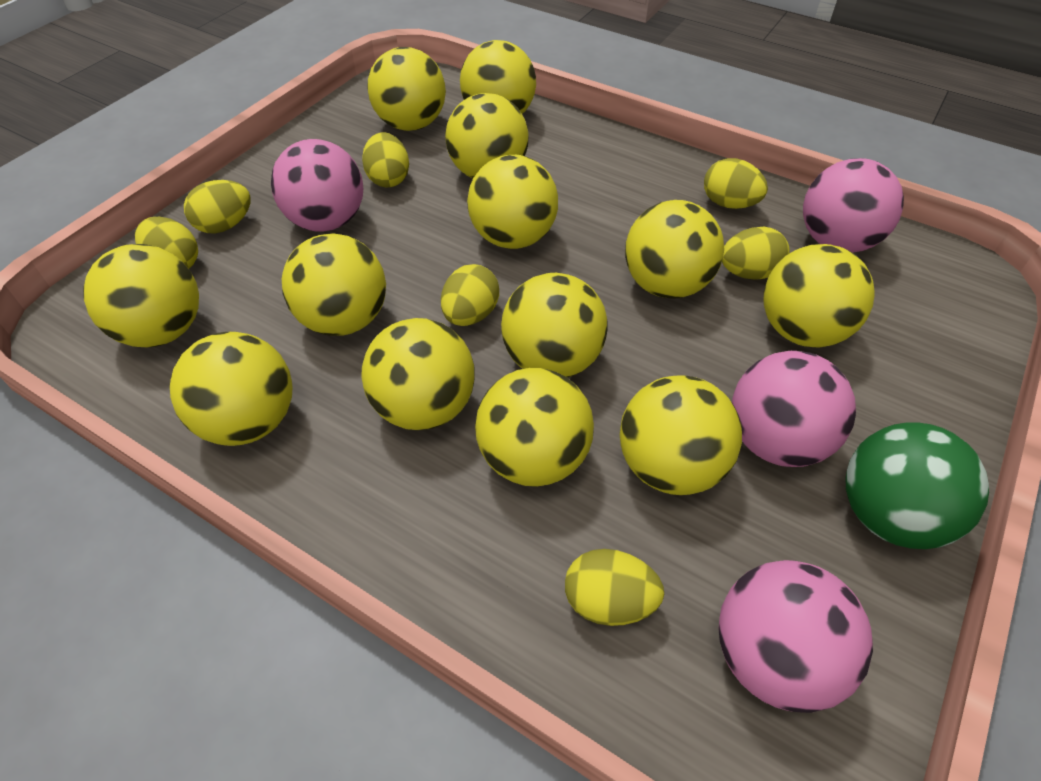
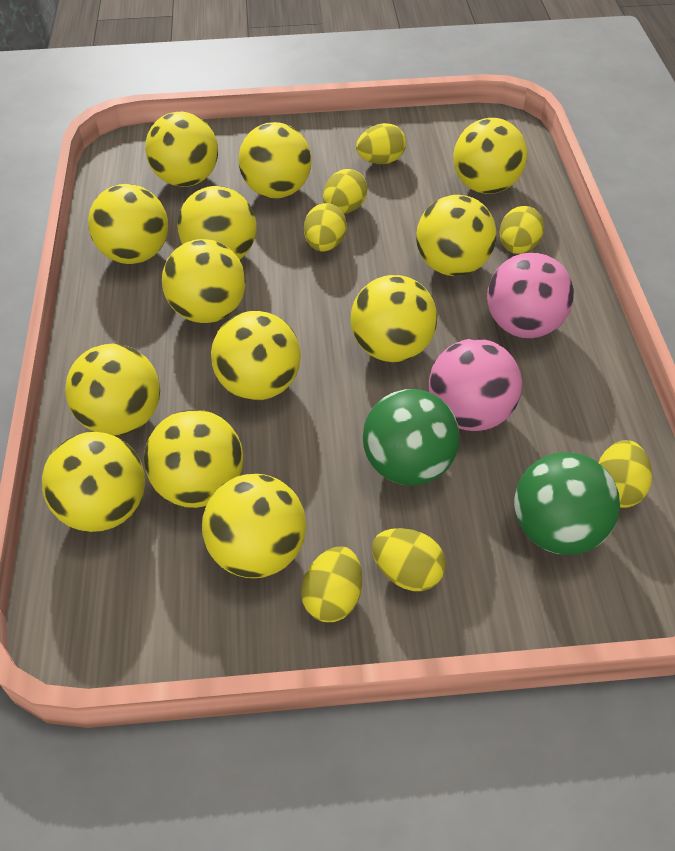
green ball: [845,422,989,549] = 1 -> [363,389,460,486] [514,452,620,555] = 2
pink ball: [271,139,363,232] [719,560,873,713] [732,351,856,467] [803,158,904,253] = 4 -> [429,338,522,431] [487,253,574,338] = 2

